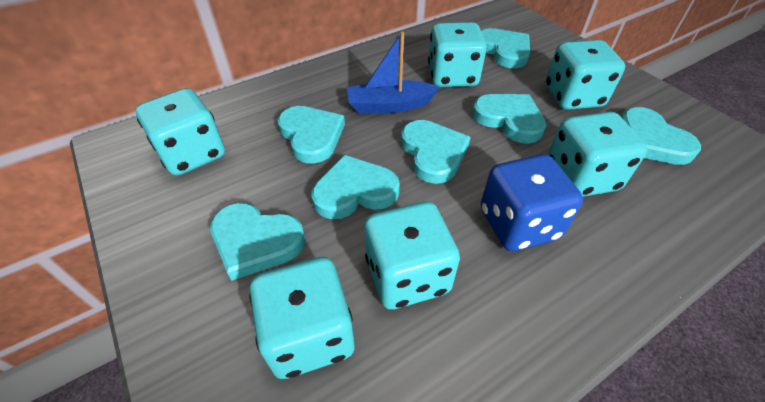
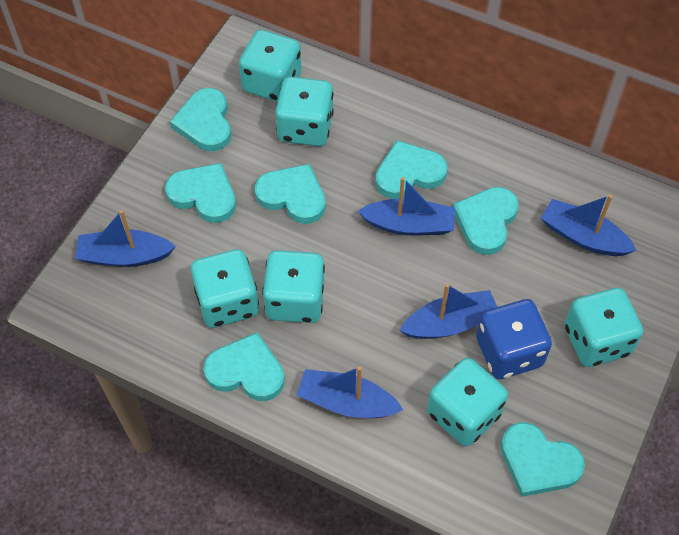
blue boat: [347,31,440,113] = 1 -> [75,210,176,267] [297,366,403,418] [358,177,455,235] [399,284,497,339] [541,195,637,256] = 5

